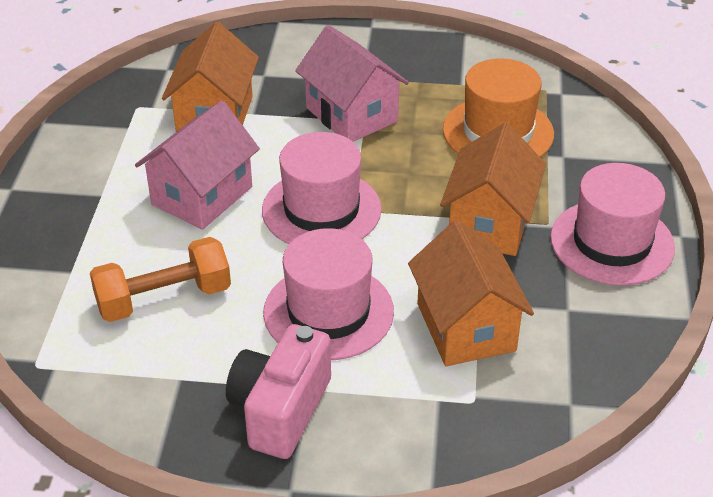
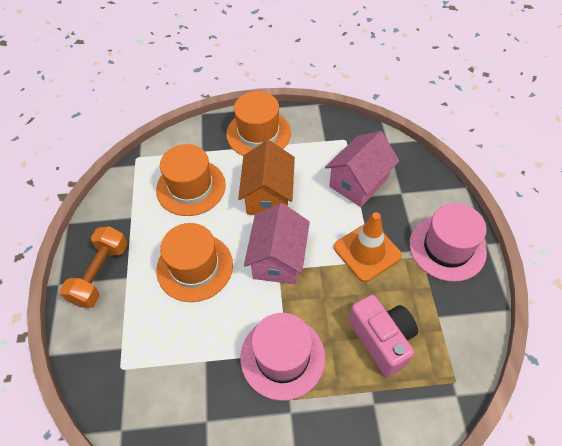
orange hat: [443,58,554,157] = 1 -> [156,144,226,216] [156,223,233,302] [226,91,291,156] = 3
orange house: [162,22,259,132] [408,220,534,366] [440,123,546,256] = 3 -> [238,140,295,215] = 1
orange traffic cone: none = 0 -> [334,212,402,282] = 1
pink hat: [262,132,382,244] [263,228,394,360] [550,163,675,286] = 3 -> [240,313,325,401] [410,203,487,282] = 2

